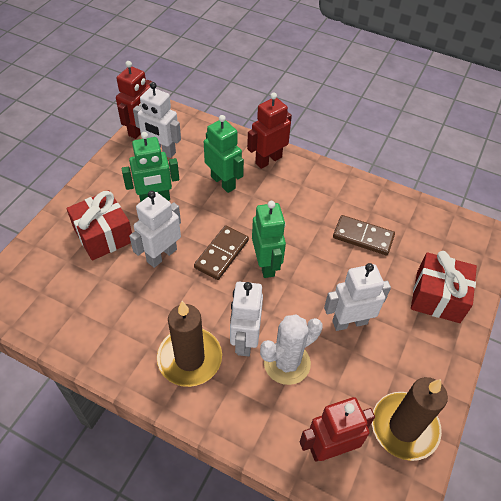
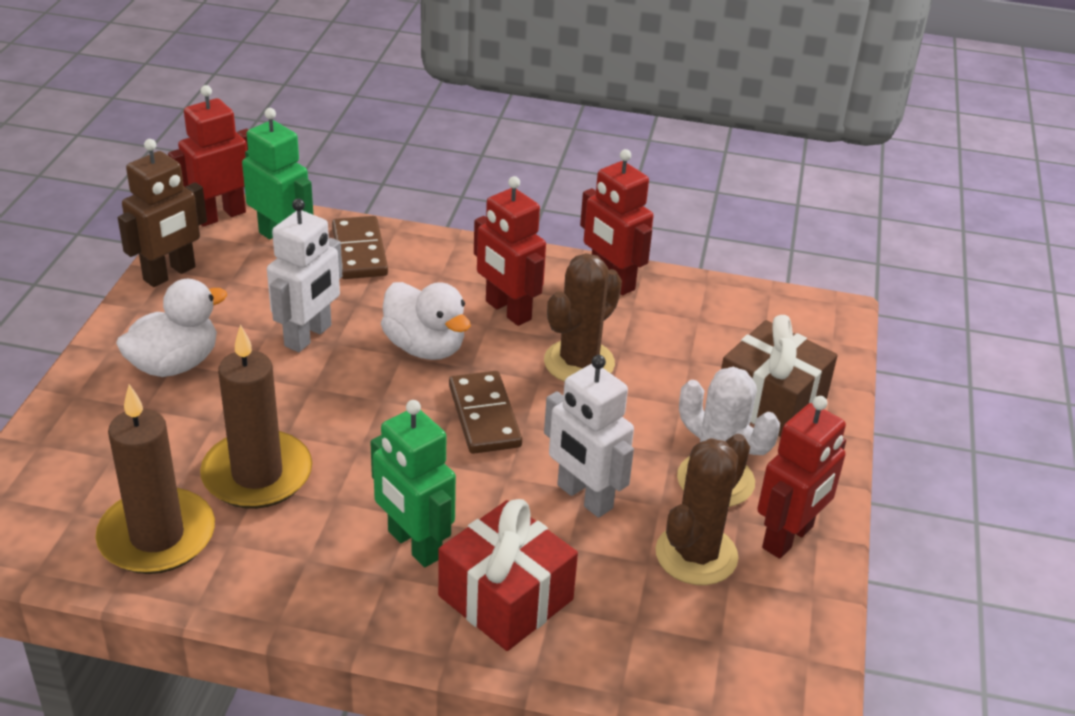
brown cactus: none = 0 -> [544,253,622,382] [655,434,750,585] = 2
brown gift: none = 0 -> [721,315,838,437] = 1
brown robot: none = 0 -> [118,139,207,287] = 1
green robot: [121,132,179,202] [204,115,244,193] [252,201,286,278] = 3 -> [242,108,314,239] [370,400,456,567] = 2
red gift: [66,190,132,261] [411,251,477,323] = 2 -> [438,499,578,651] = 1
red robot: [116,61,152,139] [247,92,292,169] [300,397,375,462] = 3 -> [168,85,248,227] [474,176,546,326] [580,149,653,295] [757,396,846,559] = 4
white duck: none = 0 -> [116,279,227,377] [381,282,471,360] = 2
white robot: [129,191,181,268] [133,82,181,158] [230,282,263,357] [324,263,391,331] = 4 -> [267,199,342,352] [544,355,634,518] = 2

